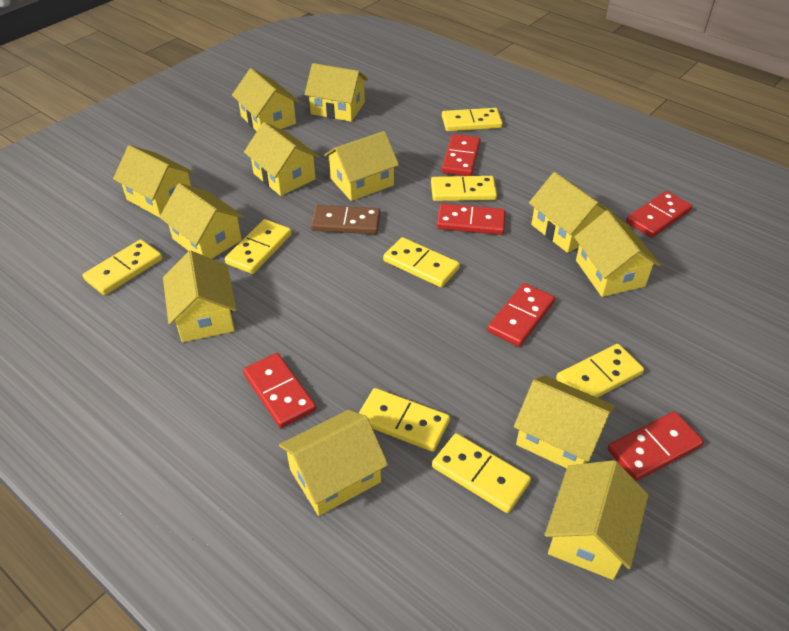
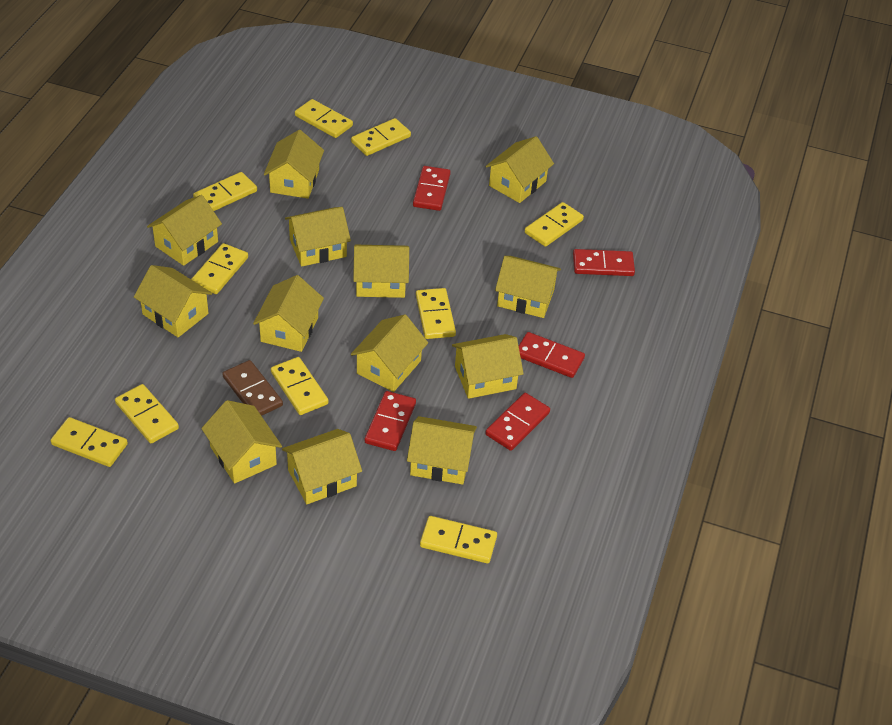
red domino: [243,353,316,428] [437,203,506,235] [442,134,481,176] [487,283,555,347] [608,411,704,481] [626,191,692,238] = 6 -> [365,391,416,451] [413,166,450,211] [485,393,550,451] [519,332,585,378] [573,249,635,276] = 5
yellow domino: [83,239,162,295] [225,219,292,274] [359,388,450,452] [383,237,460,287] [431,176,497,201] [432,433,531,513] [442,108,503,131] [556,344,644,398] = 8 -> [51,417,128,467] [115,384,179,443] [191,243,248,294] [193,172,257,211] [271,357,329,415] [295,99,353,138] [351,118,411,156] [416,288,456,339] [420,516,497,563] [525,202,584,247] = 10
yellow house: [113,145,194,217] [159,183,244,259] [163,250,237,342] [232,68,299,131] [244,122,319,196] [279,410,388,516] [305,63,368,122] [324,131,399,201] [514,375,615,468] [529,172,613,253] [545,460,649,580] [574,210,661,297] = 12 -> [134,265,212,337] [147,195,222,266] [201,400,282,484] [253,275,324,352] [264,130,324,199] [282,429,362,504] [285,207,351,267] [351,315,428,392] [353,245,409,298] [407,416,477,485] [452,334,524,399] [485,136,554,203] [495,256,561,318] = 13

